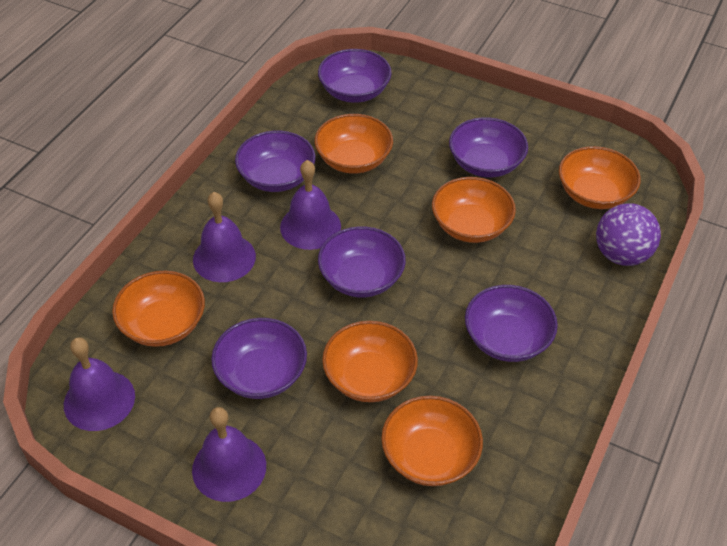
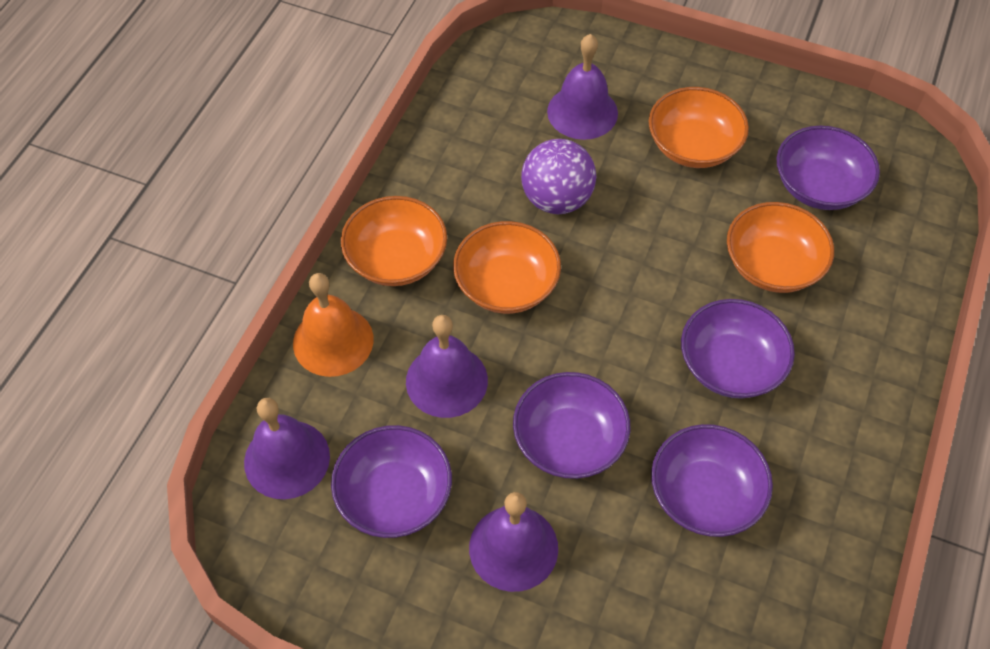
orange bell: none = 0 -> [293,273,374,377] = 1
orange bowl: [112,271,205,347] [314,114,393,174] [322,321,418,402] [381,396,483,486] [432,177,516,243] [559,146,641,209] = 6 -> [341,196,447,286] [453,221,561,314] [649,87,749,168] [727,202,834,293] = 4
purple bowl: [211,318,307,399] [235,131,315,192] [318,49,392,103] [318,226,406,298] [449,117,528,178] [465,285,558,362] = 6 -> [331,425,452,538] [513,372,631,479] [651,424,773,537] [681,299,795,399] [777,126,880,210] = 5

